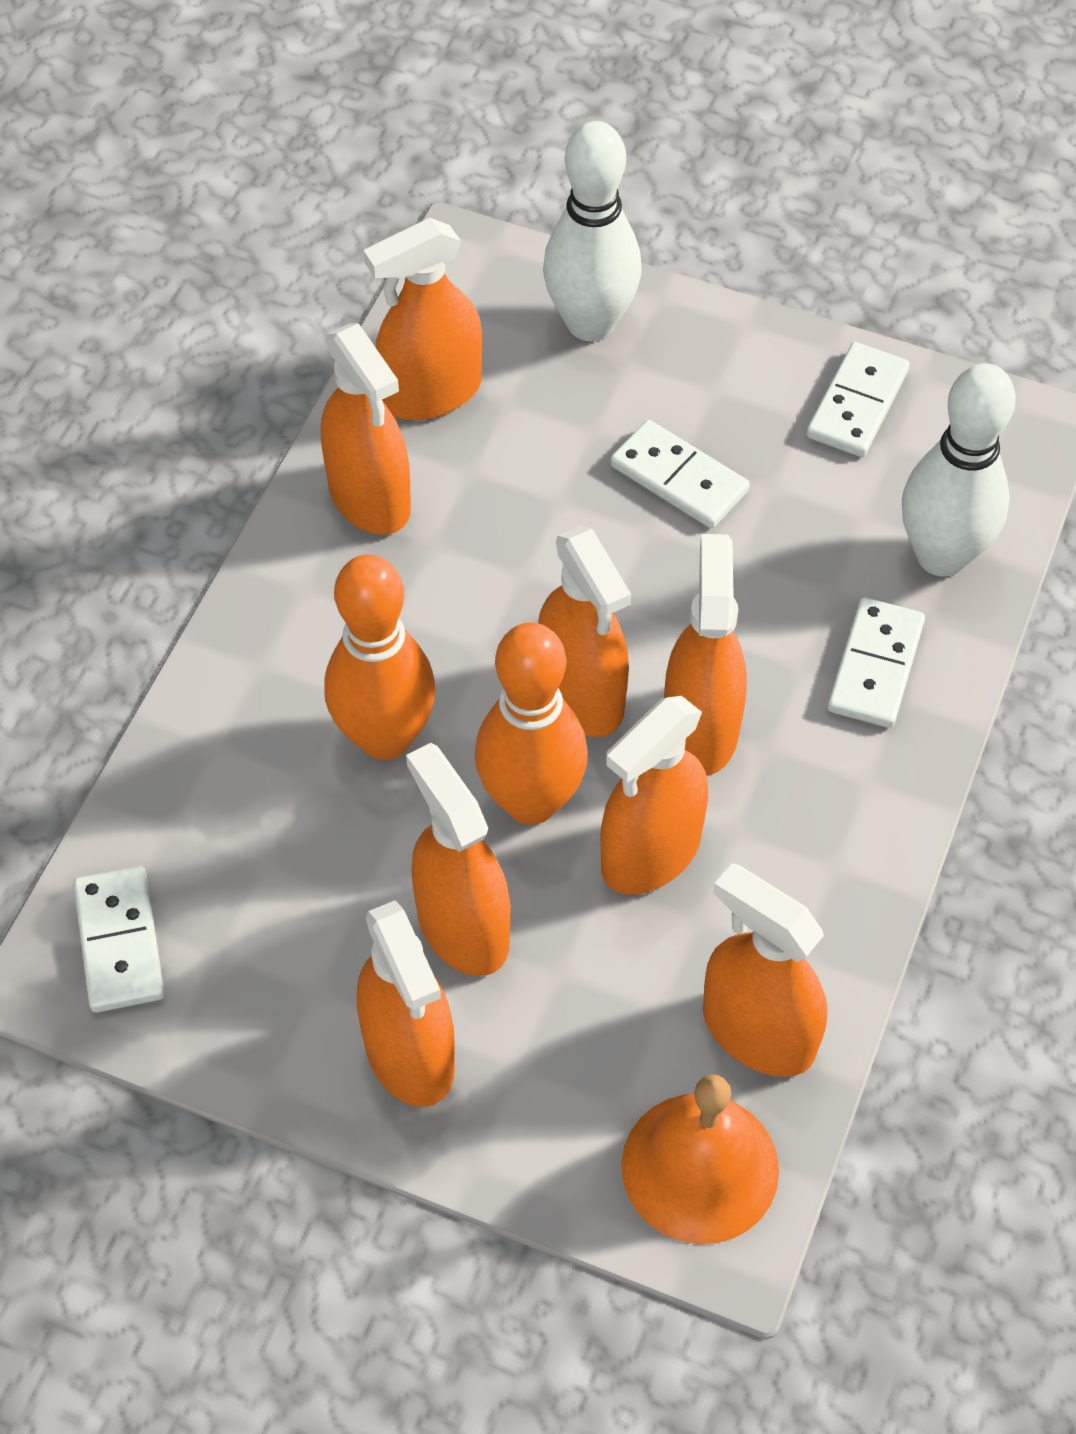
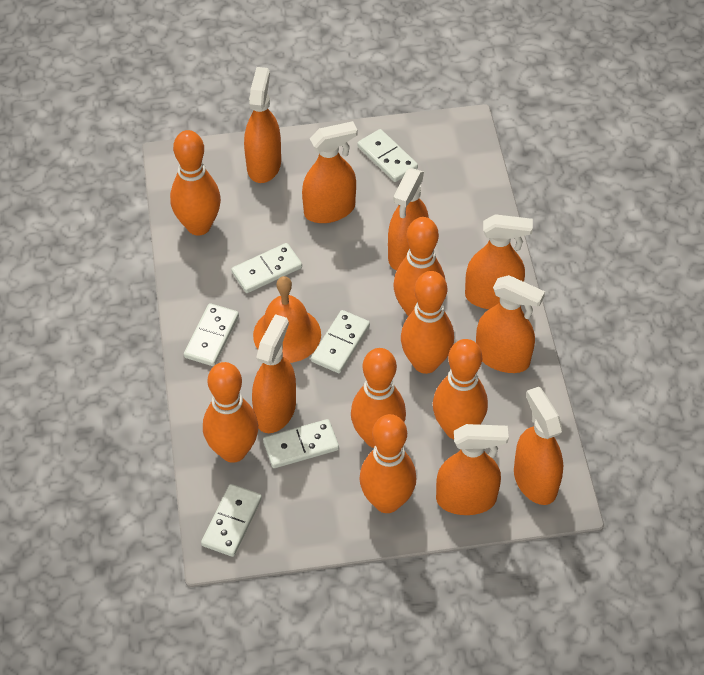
orange bowling pin: [324,554,436,760] [475,622,588,825] = 2 -> [170,130,221,236] [203,362,258,463] [351,348,406,448] [359,414,416,513] [393,217,445,316] [401,271,454,374] [433,339,488,439] = 7
white bowling pin: [543,121,642,341] [902,363,1016,576] = 2 -> none = 0
white domino: [73,866,164,1012] [611,420,750,528] [806,342,910,457] [827,597,925,728] = 4 -> [184,303,239,366] [201,484,262,557] [231,243,302,293] [263,419,339,468] [311,310,370,373] [357,129,418,182] = 6

